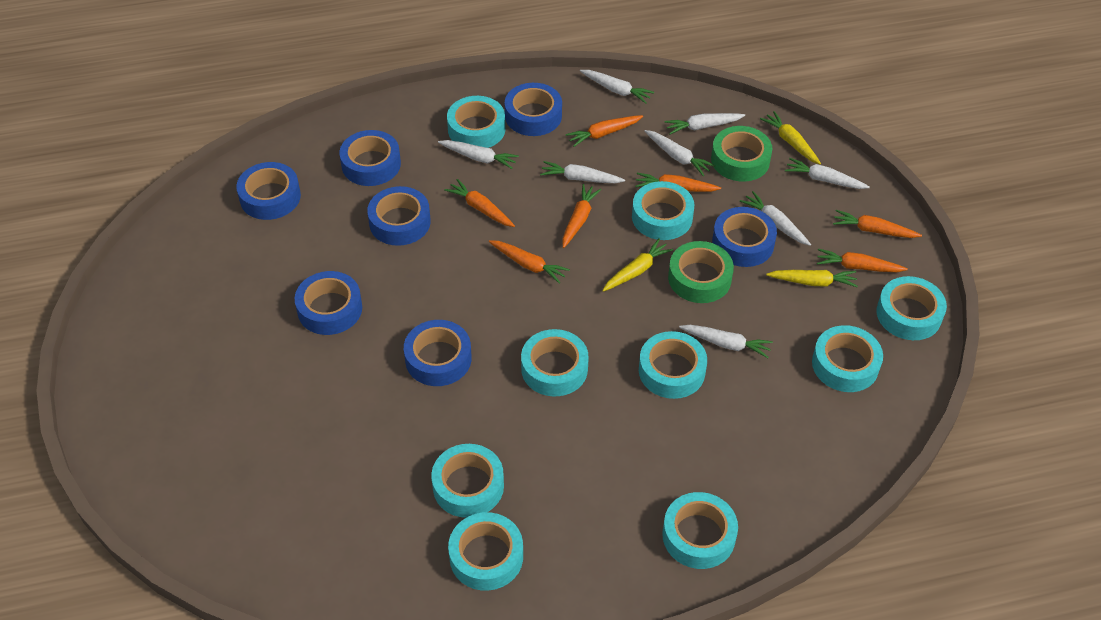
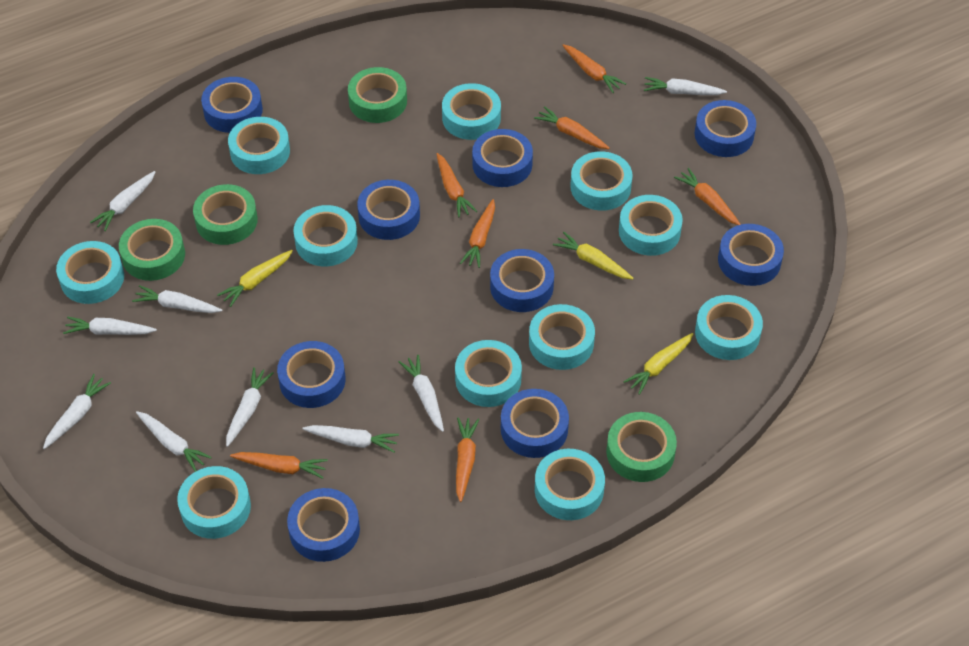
blue tape: [236,162,301,220] [294,271,362,335] [339,130,401,186] [367,186,431,246] [404,320,472,386] [505,83,562,136] [712,207,777,267] = 7 -> [201,77,263,133] [277,341,346,408] [287,488,360,562] [357,180,420,240] [472,129,533,187] [490,249,554,312] [501,389,569,458] [695,100,756,157] [718,224,784,286] = 9
green tape: [668,241,734,303] [711,126,772,182] = 2 -> [119,219,185,281] [193,184,258,245] [348,67,407,123] [606,412,677,482] = 4
turquoise tape: [431,444,504,518] [447,96,505,148] [448,512,523,591] [521,329,589,396] [632,181,694,240] [639,331,707,399] [662,492,738,569] [812,325,883,392] [877,276,947,340] = 9 -> [56,241,124,304] [177,466,251,539] [228,117,290,174] [294,205,358,267] [442,83,501,140] [455,340,522,407] [529,304,595,370] [535,449,605,520] [570,151,633,211] [619,195,683,256] [695,295,763,360] = 11
white carrot: [438,140,519,169] [540,161,625,183] [580,70,654,104] [644,130,715,176] [664,113,745,134] [679,325,773,358] [740,191,811,246] [785,158,870,189] = 8 -> [43,374,111,449] [63,316,157,335] [90,171,155,231] [132,285,222,313] [136,411,212,472] [226,367,274,447] [302,425,399,453] [399,355,444,432] [644,77,727,95] = 9

